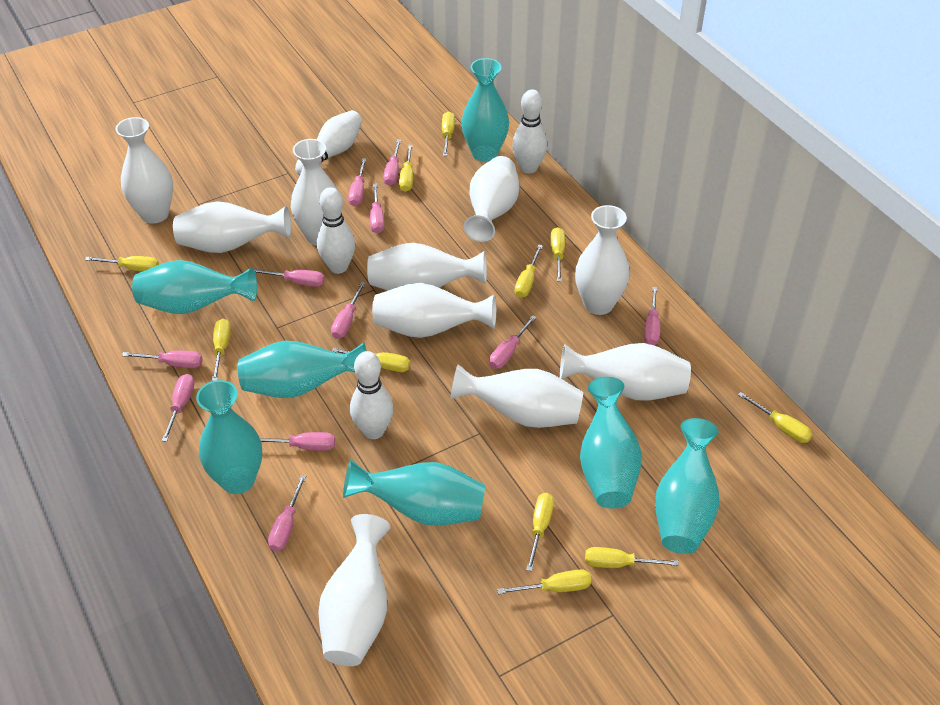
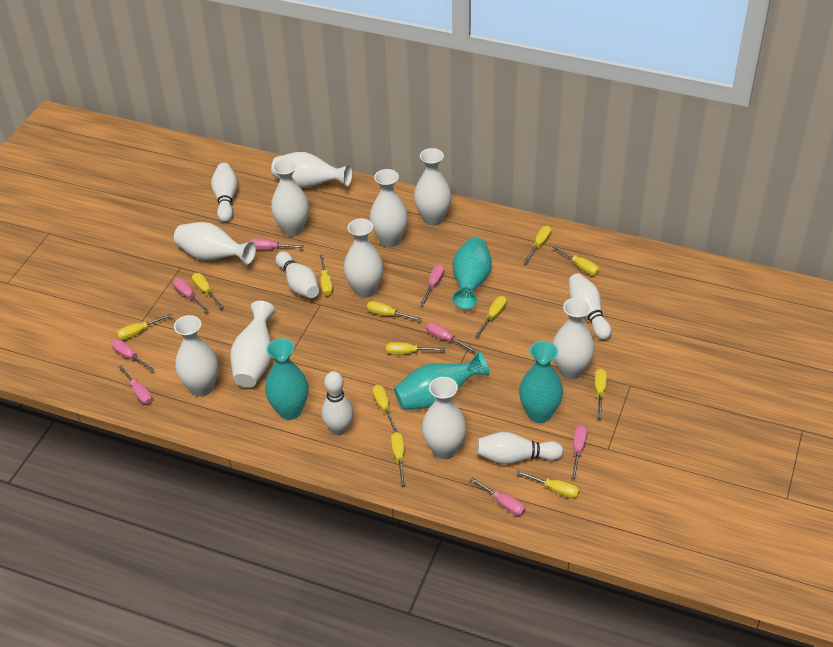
pink screwdriver: [122,350,202,368] [162,374,195,442] [254,269,325,287] [260,432,335,451] [268,475,306,551] [331,282,366,339] [348,158,366,206] [370,183,384,233] [383,139,401,186] [489,315,537,369] [644,287,660,345] = 11 -> [112,339,154,371] [118,365,152,404] [174,278,209,312] [250,238,304,250] [420,264,444,305] [426,322,476,352] [470,477,525,516] [572,425,587,478] = 8
turquoise vase: [132,260,257,314] [196,380,262,494] [238,341,366,398] [343,460,486,526] [462,58,509,162] [580,377,642,509] [655,418,720,554] = 7 -> [265,338,308,420] [394,351,490,410] [452,237,492,309] [519,341,563,423] = 4
white bowling pin: [295,110,362,176] [317,187,355,274] [350,351,394,439] [512,89,547,173] = 4 -> [211,163,238,222] [276,251,319,298] [321,371,354,435] [477,432,564,464] [569,273,612,340] = 5
yellow screwdriver: [85,256,159,272] [212,319,231,381] [332,348,410,372] [399,145,413,192] [442,112,455,156] [497,569,592,595] [515,244,543,298] [526,493,554,571] [551,227,565,282] [585,547,679,568] [738,392,813,443] = 11 -> [117,313,173,340] [192,273,223,309] [320,254,333,295] [367,301,422,321] [373,385,398,433] [386,342,446,355] [391,432,405,486] [475,296,507,336] [516,471,580,498] [524,226,552,263] [553,245,599,275] [595,369,607,418] = 12

